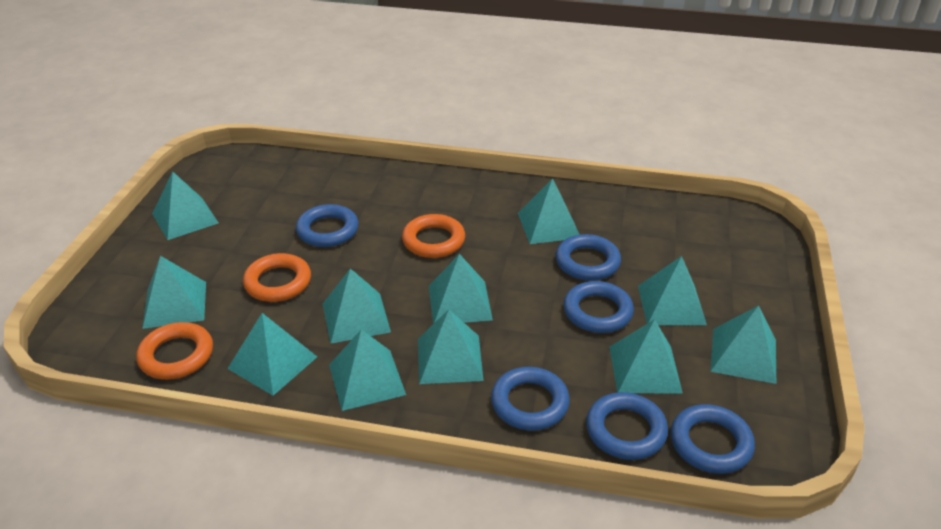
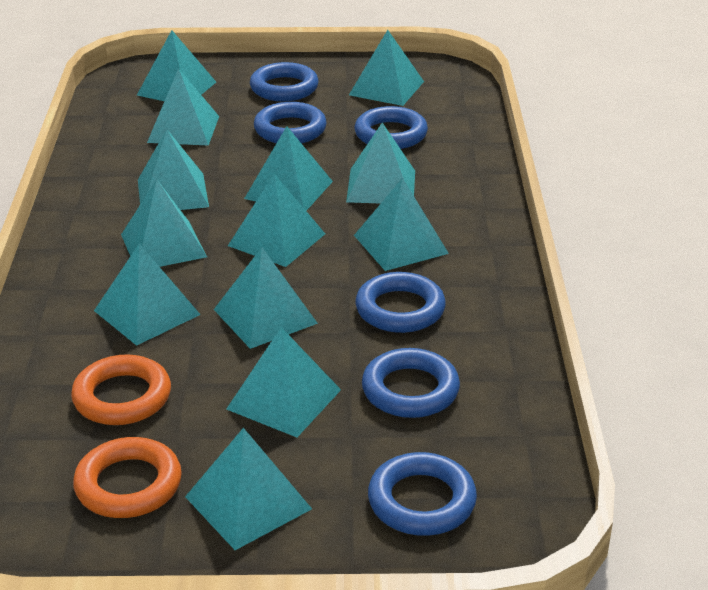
orange ring: [136,322,213,380] [243,253,311,302] [402,214,465,258] = 3 -> [71,354,171,425] [73,437,182,518] = 2
turquoise pyramid: [142,256,206,329] [152,172,219,240] [227,313,317,396] [323,268,391,343] [329,330,406,411] [418,309,484,384] [429,254,493,324] [518,178,580,244] [609,319,683,393] [638,256,707,325] [710,305,776,384] = 11 -> [94,244,201,346] [121,179,207,267] [137,30,216,101] [138,129,209,210] [147,68,219,146] [185,428,312,550] [214,247,318,349] [226,327,341,437] [228,174,325,267] [244,126,333,211] [346,123,415,204] [349,30,424,106] [354,178,449,271] = 13

